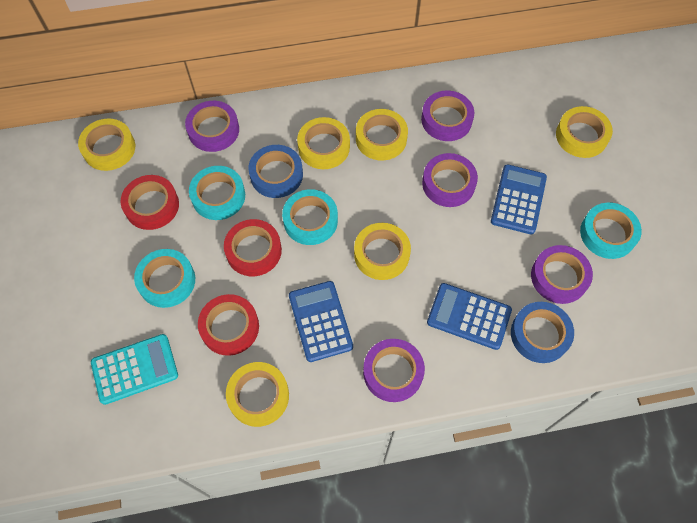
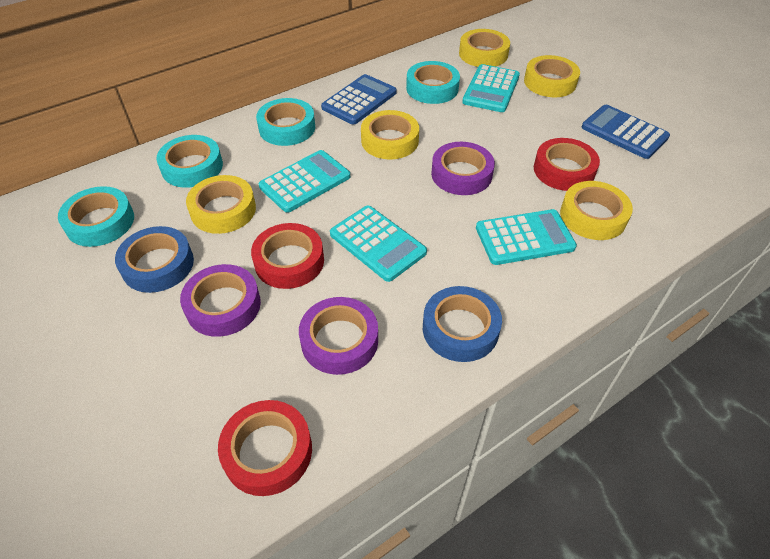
blue calculator: [289,281,353,362] [427,283,512,350] [491,164,547,235] = 3 -> [321,74,397,125] [582,105,670,159] = 2
purple tape: [185,101,239,152] [363,339,425,402] [421,91,474,141] [422,153,478,207] [531,245,593,304] = 5 -> [180,264,261,337] [299,297,378,375] [431,142,495,195] = 3
turquoise calculator: [91,334,178,405] = 1 -> [259,150,350,213] [330,206,427,282] [462,64,520,112] [476,209,577,265] = 4
yellow tape: [78,119,135,171] [226,362,289,427] [297,117,350,169] [354,223,411,280] [356,109,408,160] [556,106,613,158] = 6 -> [186,175,256,234] [361,110,419,159] [459,29,510,67] [524,55,580,97] [560,181,633,240] = 5

